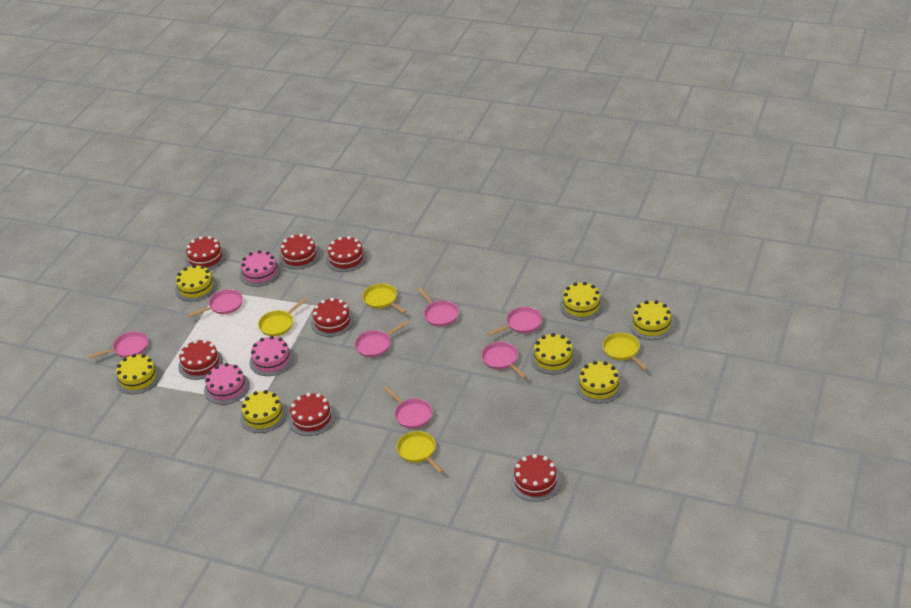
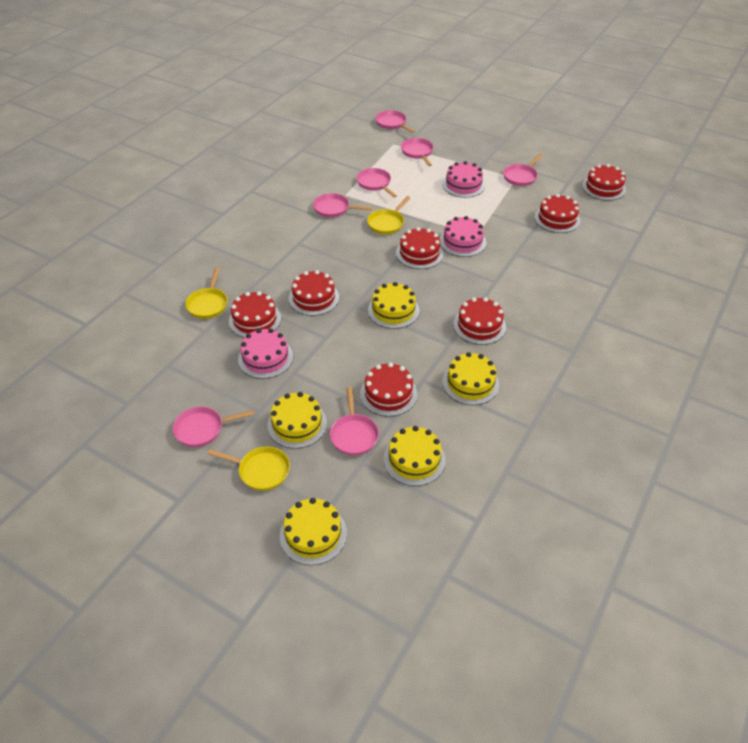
yellow cake: [115,354,161,394] [175,265,217,302] [240,390,287,433] [531,333,577,375] [560,282,604,321] [575,361,623,404] [629,300,675,340] = 7 -> [267,392,327,449] [280,498,347,565] [368,282,419,329] [384,426,445,486] [442,352,499,405] = 5
yellow pan: [258,298,307,336] [362,283,407,314] [396,431,443,473] [603,333,648,371] = 4 -> [185,267,227,319] [208,446,290,491] [367,196,410,234] = 3

